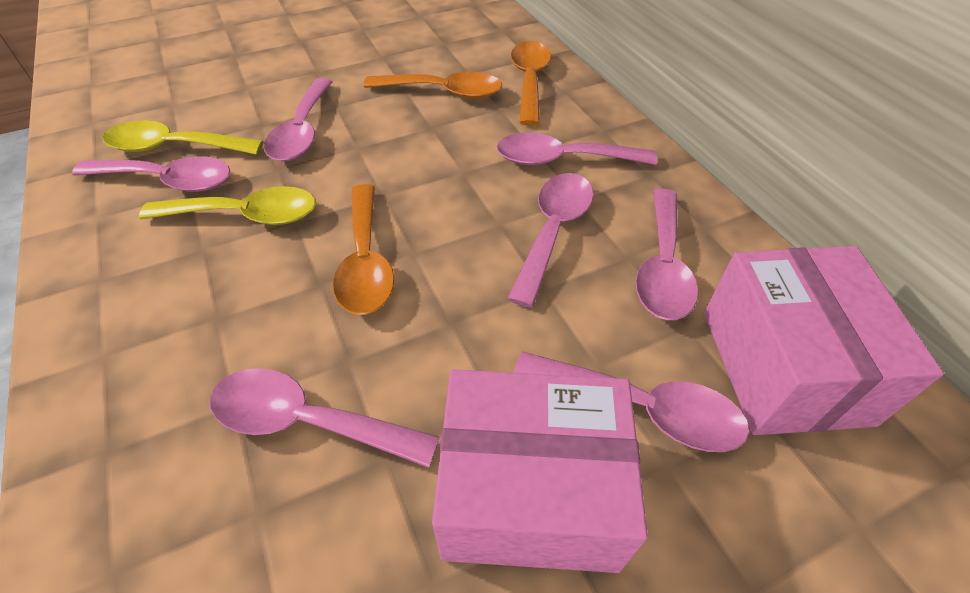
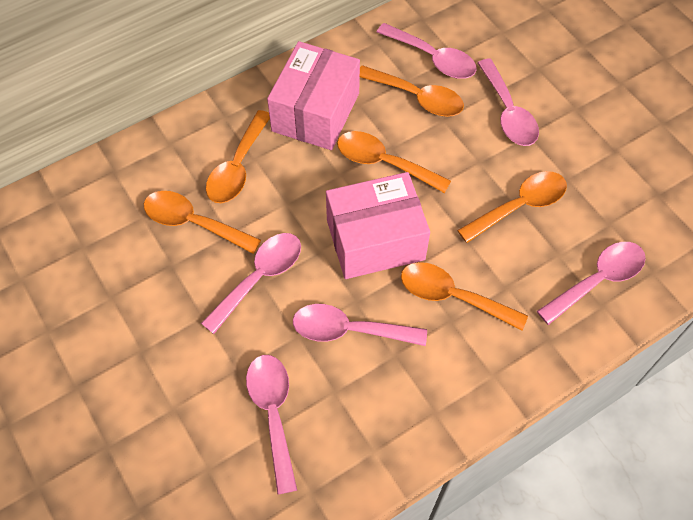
orange spoon: [333,184,394,315] [364,72,502,99] [511,41,551,126] = 3 -> [144,191,261,254] [206,110,270,203] [337,131,451,193] [360,65,464,117] [401,262,528,331] [457,171,567,243] = 6
pink spoon: [72,156,231,192] [210,368,440,468] [264,78,333,162] [496,133,657,165] [507,173,594,308] [513,352,750,452] [635,189,698,320] = 7 -> [201,233,301,334] [246,355,297,495] [293,304,427,346] [377,23,477,79] [478,59,539,146] [537,242,646,325] = 6
yellow spoon: [103,120,263,155] [139,186,316,225] = 2 -> none = 0

